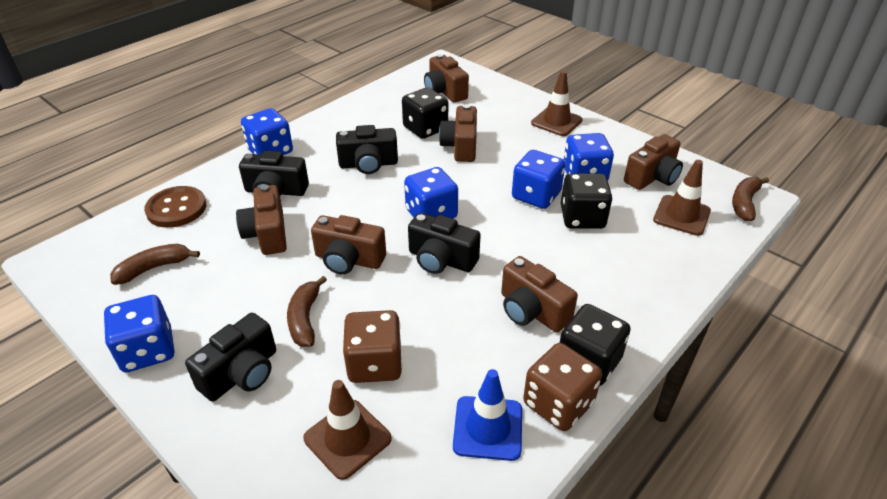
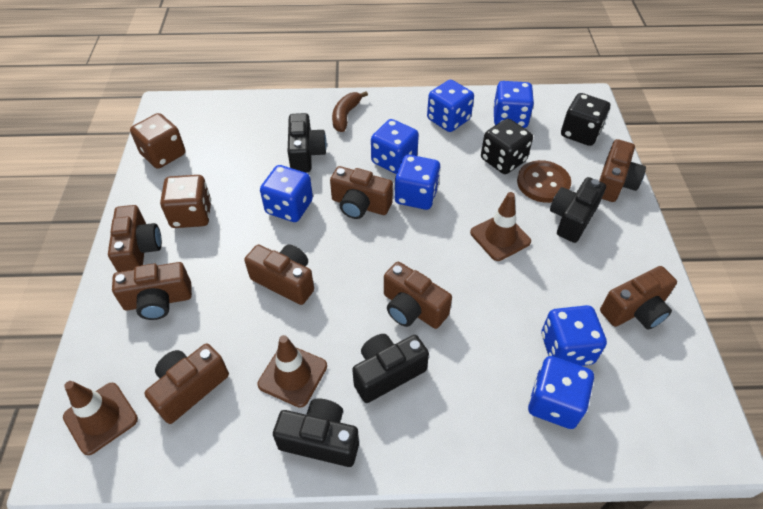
black dice: [402,87,448,139] [560,304,631,386] [561,173,612,229] = 3 -> [481,119,533,174] [561,93,610,146] = 2
blue dice: [104,295,174,372] [241,108,293,155] [404,167,458,219] [512,150,566,209] [564,133,614,180] = 5 -> [260,165,313,222] [371,119,419,174] [395,155,440,210] [427,80,474,132] [493,81,534,128] [528,356,594,429] [542,305,607,366] = 7
blue traffic cone: [453,369,522,461] = 1 -> none = 0
brown banana: [110,244,200,285] [287,276,327,347] [732,177,769,221] = 3 -> [332,91,368,132] = 1
brown camera: [236,185,287,255] [311,215,386,275] [424,54,469,103] [439,104,477,162] [501,256,578,333] [624,134,683,190] = 6 -> [108,205,162,272] [112,262,192,320] [144,343,229,424] [244,244,314,305] [330,166,393,219] [384,262,452,329] [599,139,646,202] [600,266,677,329] = 8

